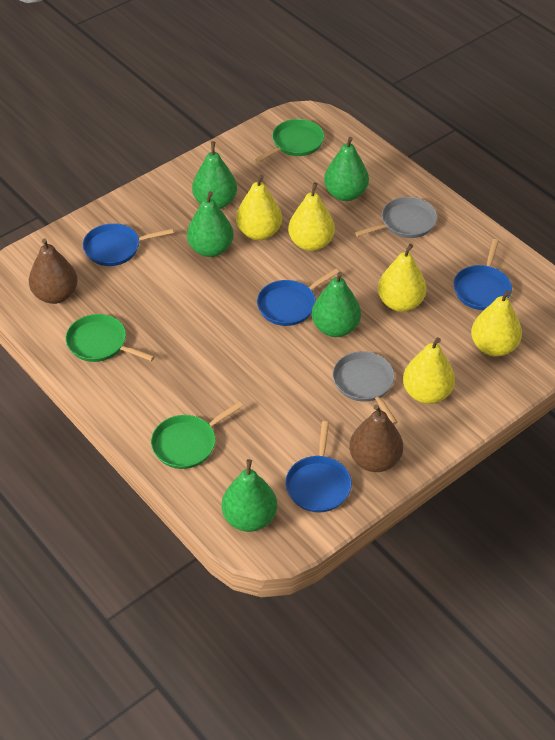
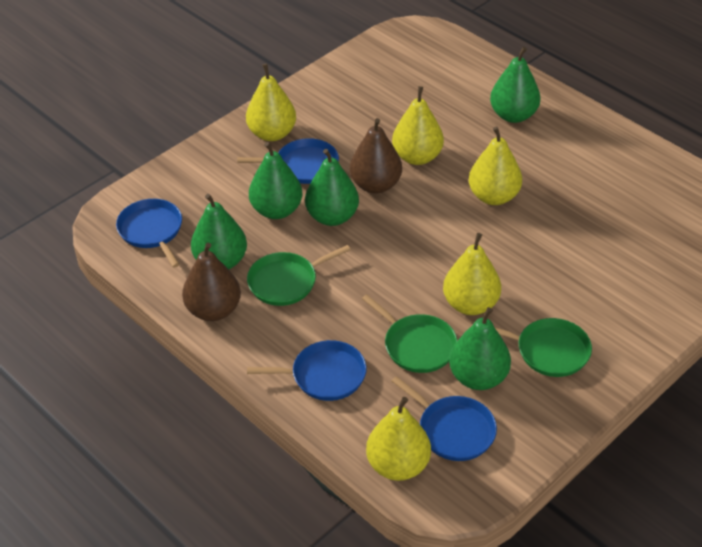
grey pan: [333,351,398,425] [355,197,437,238] = 2 -> none = 0

